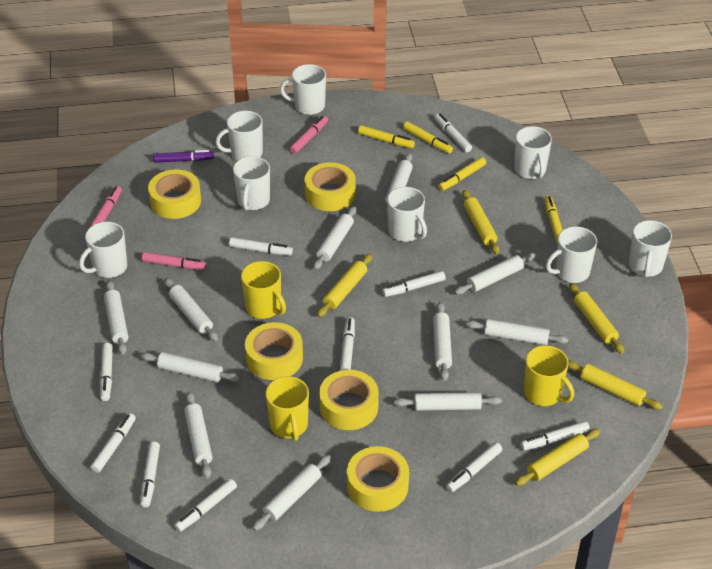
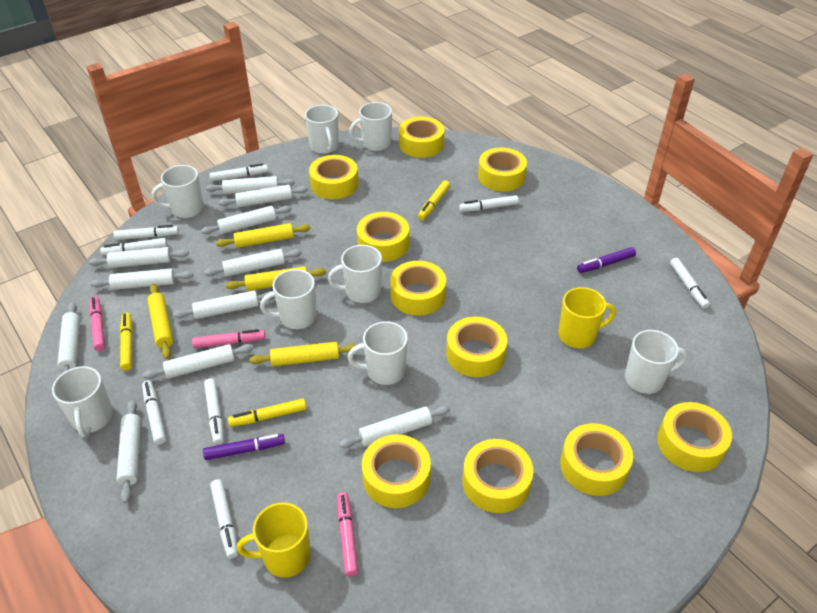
purple marker: [153,150,214,163] = 1 -> [203,434,285,460] [577,247,636,273] = 2
white marker: [90,413,136,473] [100,343,113,401] [140,442,160,507] [174,478,237,532] [229,237,293,256] [340,317,355,371] [382,271,446,297] [434,114,472,152] [446,442,502,492] [520,421,590,451] = 10 -> [100,238,167,256] [113,225,179,240] [142,380,166,445] [204,379,224,445] [210,163,268,182] [210,479,238,559] [459,195,519,212] [670,258,710,309] = 8
yellow marker: [358,125,415,148] [403,122,453,154] [438,157,486,191] [544,196,563,243] = 4 -> [120,313,133,370] [228,399,306,427] [418,181,450,220] = 3
yellow mug: [241,261,286,319] [265,376,309,441] [524,345,574,406] = 3 -> [237,502,310,578] [559,287,616,348] = 2
yellow rolling pin: [317,254,372,317] [462,190,500,254] [515,429,600,486] [568,360,663,410] [569,283,624,354] = 5 -> [147,284,173,359] [216,223,311,248] [226,266,326,291] [249,342,356,366] = 4
yellow tape: [148,170,201,219] [245,322,303,380] [305,162,356,211] [319,370,379,430] [347,446,409,512] = 5 -> [309,155,358,199] [357,212,409,262] [362,434,431,508] [390,261,446,315] [399,117,444,158] [446,317,507,377] [462,439,533,513] [478,147,527,191] [560,423,633,496] [657,402,732,472] = 10

